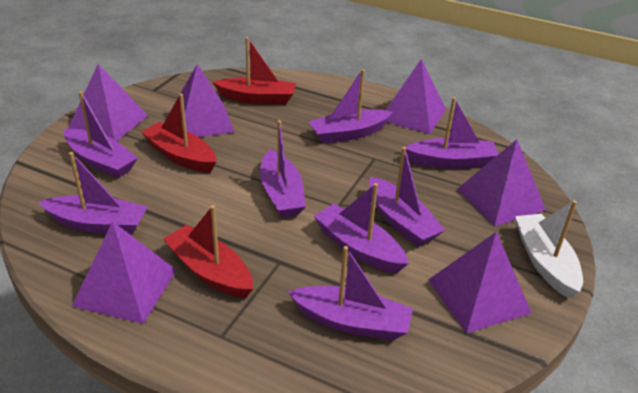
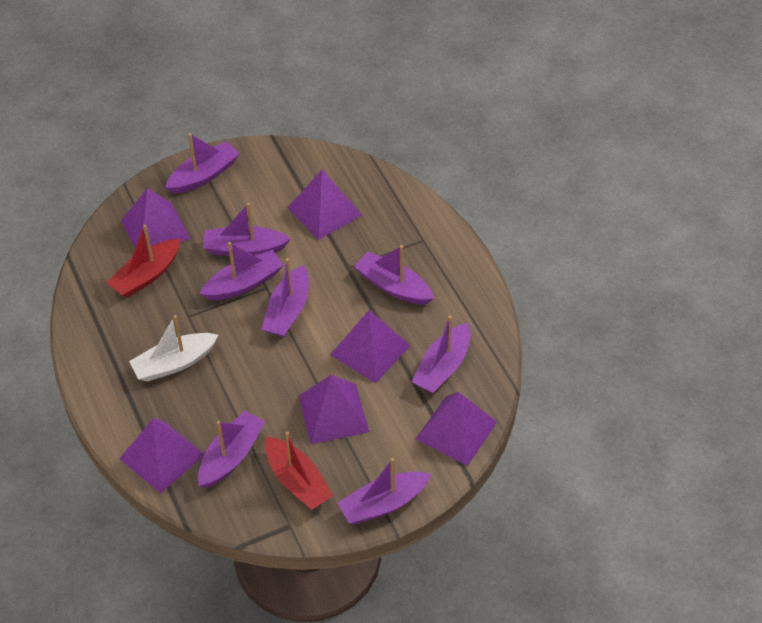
red boat: [141,94,216,173] [163,205,253,298] [213,37,296,104] = 3 -> [106,224,181,297] [265,431,333,510] = 2

